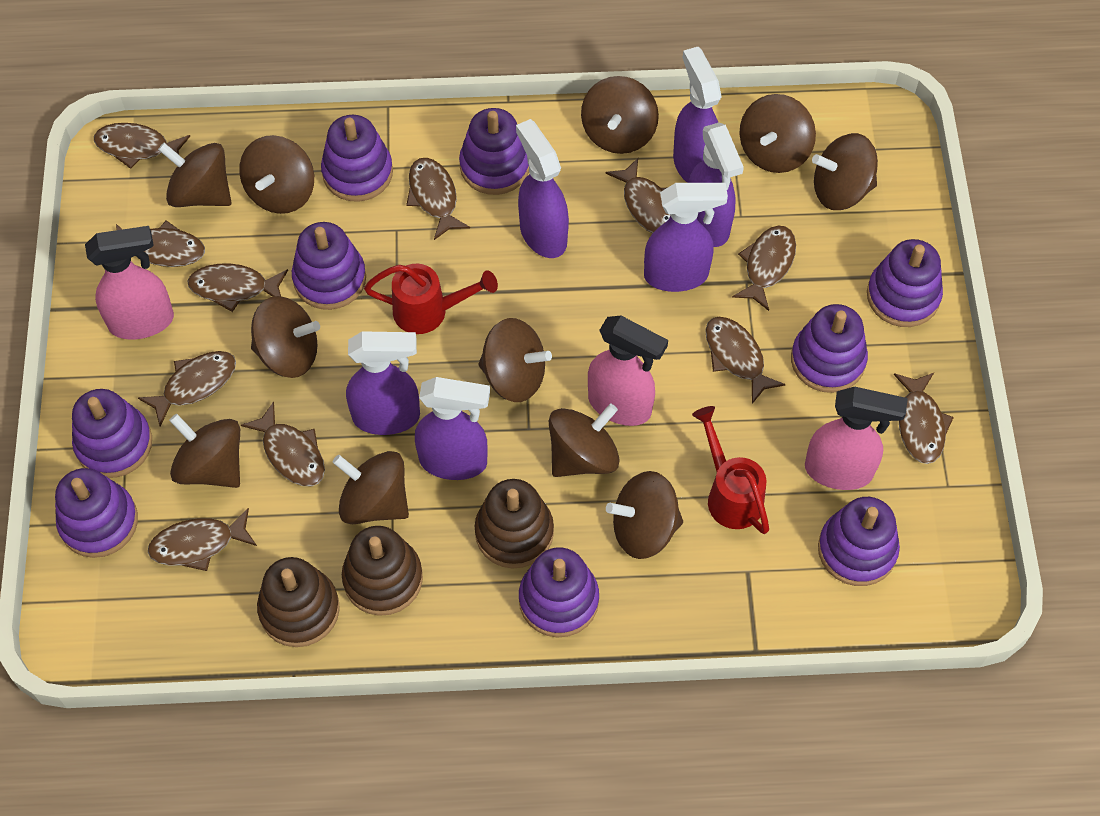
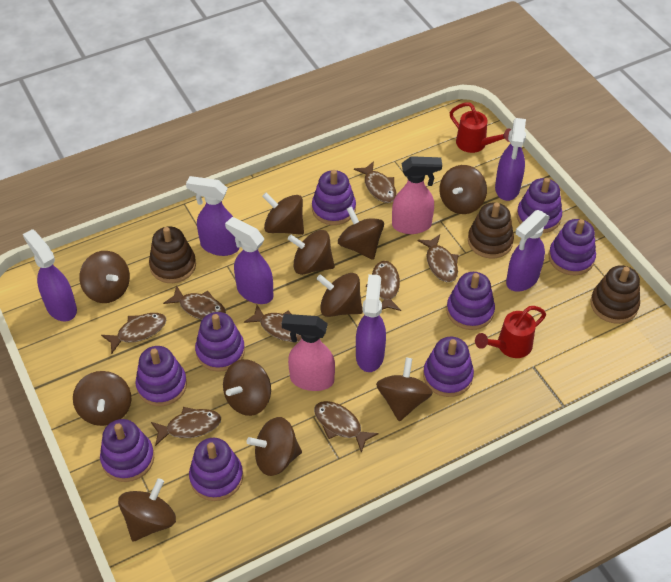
brown fish: [94,123,190,169] [116,220,205,267] [138,351,236,426] [148,508,257,571] [188,263,288,312] [241,401,325,486] [406,158,470,240] [605,158,670,233] [705,317,786,404] [732,226,796,311] [894,373,954,464] = 11 -> [101,313,167,354] [151,407,221,446] [163,285,226,320] [244,305,302,342] [314,401,379,453] [354,161,397,203] [366,261,401,311] [418,235,458,282] = 8
pink spray bottle: [85,226,174,340] [588,316,668,426] [805,387,908,490] = 3 -> [282,314,335,391] [392,156,442,234] = 2

